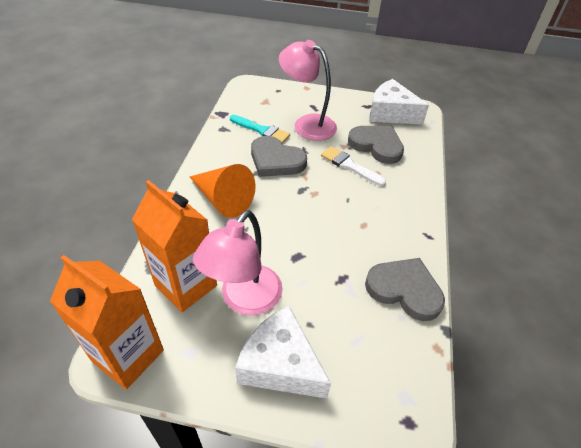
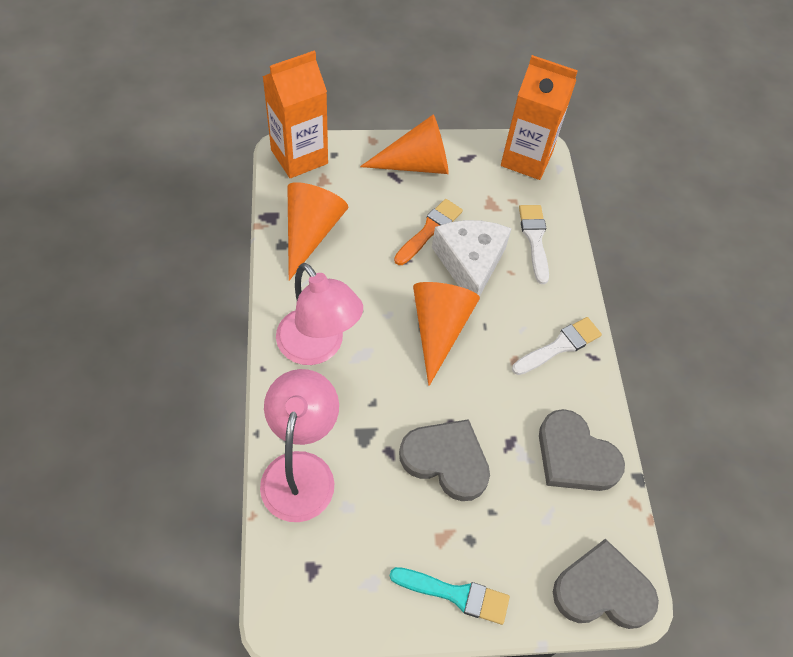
orange brush: none = 0 -> [394,199,463,265] = 1
orange cone: [190,164,256,218] = 1 -> [288,182,348,281] [360,115,449,174] [413,282,480,386] = 3
white brush: [321,146,386,186] = 1 -> [512,317,602,375] [519,205,549,284] = 2
white cheese: [235,306,331,399] [369,79,429,125] = 2 -> [432,220,512,297] = 1

